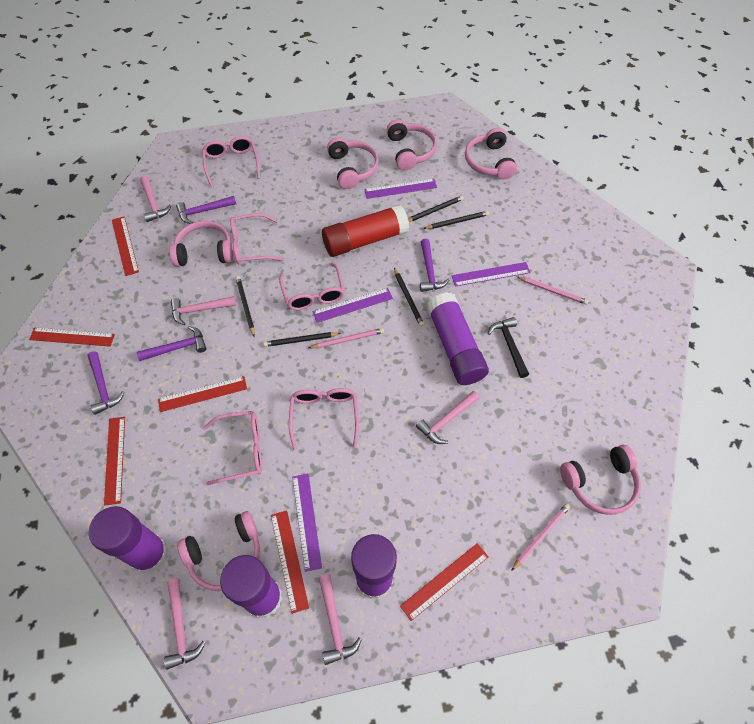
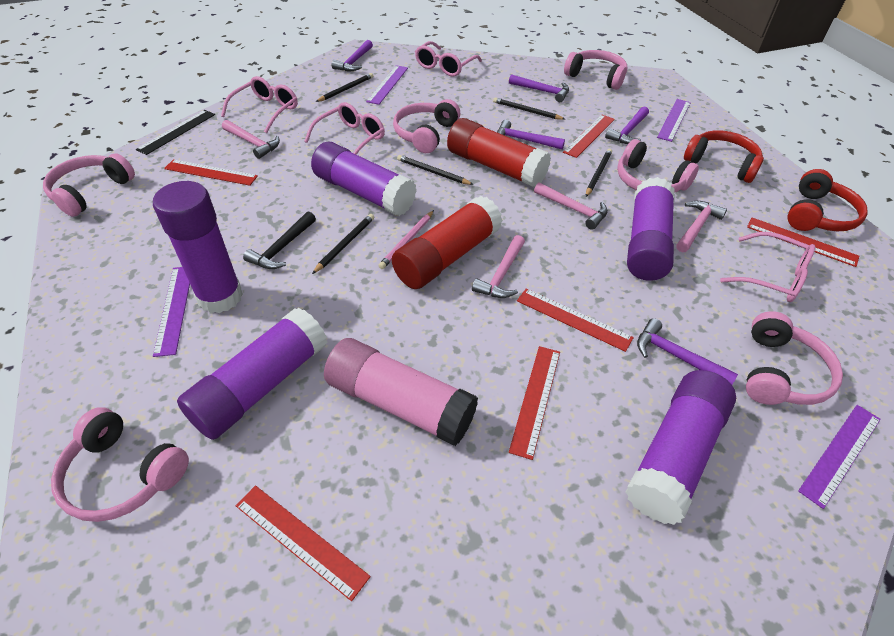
black ruler: none = 0 -> [136,110,215,155] = 1
pink glasses: [202,136,260,187] [204,411,262,485] [230,213,284,264] [279,263,345,310] [289,388,359,450] = 5 -> [221,76,298,133] [304,102,385,155] [415,41,482,77] [720,232,815,302] = 4
pink glue stick: none = 0 -> [324,338,478,446] = 1
pink hammer: [140,175,171,222] [164,578,205,670] [171,296,236,325] [319,574,362,665] [416,391,479,444] = 5 -> [222,120,280,159] [472,235,525,298] [534,182,608,230] [676,201,727,252] = 4
pink pencil: [308,328,384,348] [511,503,570,571] [516,276,589,305] = 3 -> [378,210,434,269] = 1
purple glue stick: [89,506,168,573] [220,555,282,619] [351,534,397,599] [426,292,489,385] = 4 -> [153,181,243,313] [177,308,328,440] [311,142,417,216] [626,370,736,525] [627,177,675,281] = 5
purple hammer: [88,351,125,415] [137,326,207,361] [176,196,236,224] [420,239,449,292] = 4 -> [332,40,373,71] [497,120,565,149] [509,74,569,102] [605,106,649,144] [637,318,738,384] = 5
red glue stick: [322,205,409,257] = 1 -> [392,196,503,289] [447,118,551,188] = 2
red headphones: none = 0 -> [684,130,764,183] [787,169,868,231] = 2

